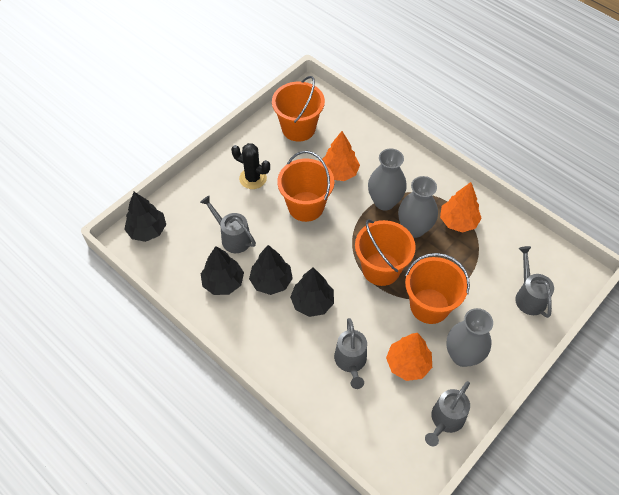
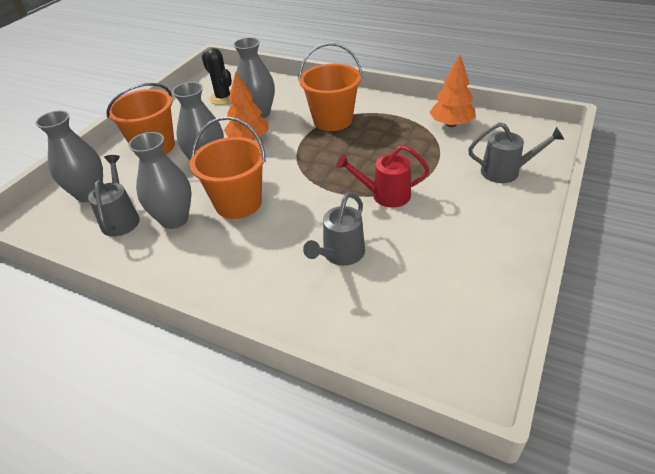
black tree: [124,192,166,242] [201,246,244,295] [249,245,293,295] [290,268,334,317] = 4 -> none = 0
grey vase: [368,148,407,210] [398,176,438,238] [446,308,493,367] = 3 -> [35,111,103,202] [128,132,192,229] [172,82,224,160] [233,37,275,118] = 4
grey watering can: [200,195,256,253] [334,318,367,389] [425,381,470,446] [515,246,554,318] = 4 -> [88,155,140,237] [303,193,365,266] [468,122,564,183] = 3
orange bucket: [272,76,325,142] [277,151,334,222] [355,219,416,286] [405,253,470,324] = 4 -> [106,83,175,156] [190,117,266,219] [298,43,363,131] = 3
orange tree: [322,131,360,181] [386,333,432,381] [440,182,482,232] = 3 -> [224,71,269,140] [429,55,476,127] = 2
red watering can: none = 0 -> [336,145,429,207] = 1

